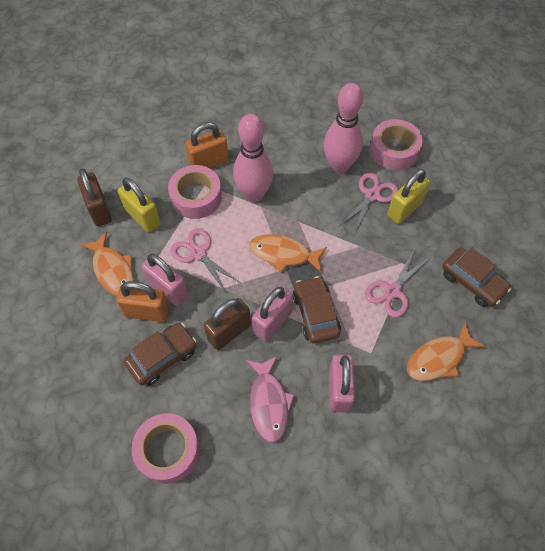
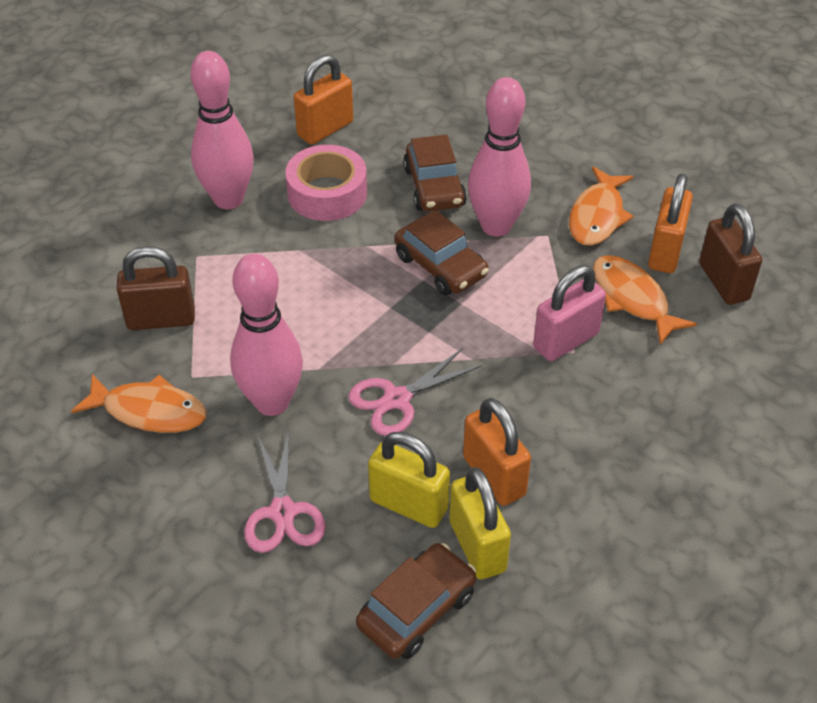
orange padlock: [116,281,170,322] [185,122,229,168] = 2 -> [294,54,353,145] [463,398,531,506] [648,174,693,273] = 3
pink bowling pin: [233,114,273,202] [324,83,363,173] = 2 -> [191,51,254,209] [230,254,303,416] [468,77,531,237] = 3
pink fish: [246,356,295,443] = 1 -> none = 0
pink padlock: [142,254,188,306] [252,286,293,342] [329,355,355,412] = 3 -> [533,265,606,361] = 1
pink scissors: [171,228,241,294] [339,173,398,234] [365,249,429,317] = 3 -> [244,430,326,553] [348,348,481,436] = 2
pink tape: [132,413,200,484] [168,165,222,219] [370,119,423,170] = 3 -> [285,145,367,221] = 1

